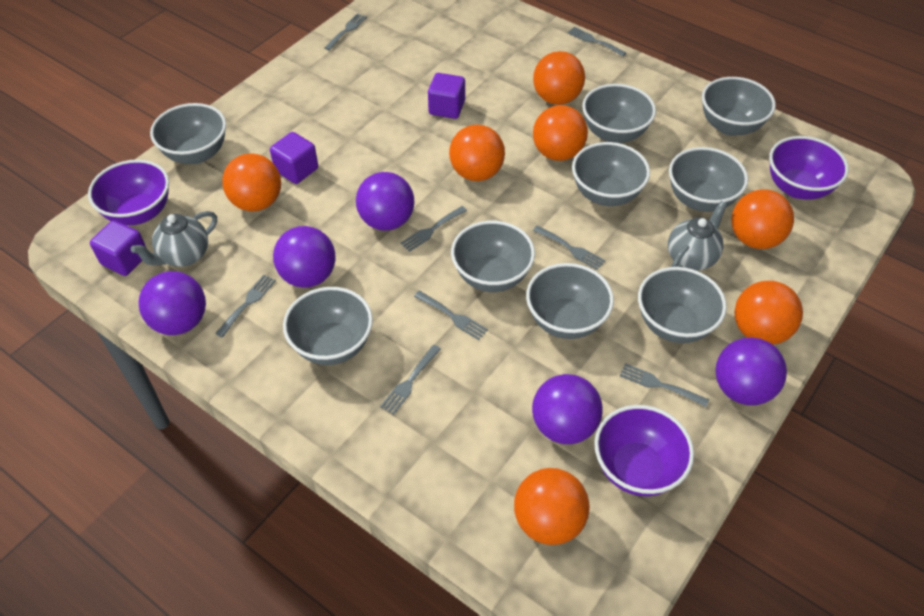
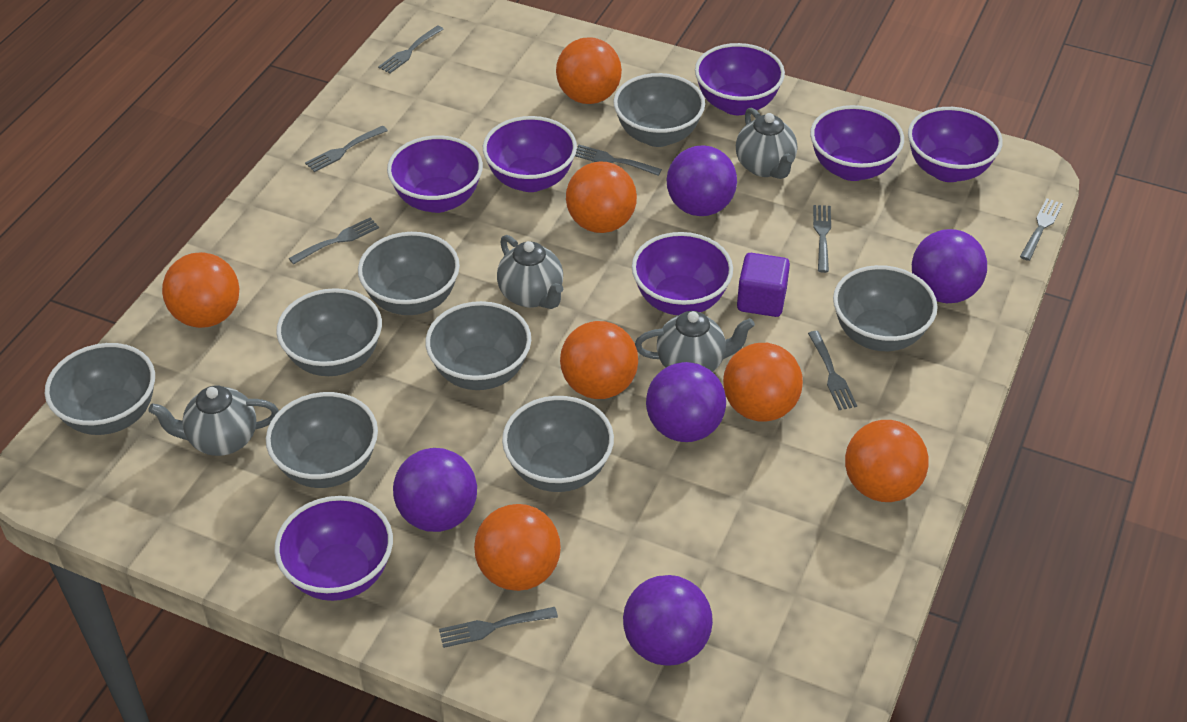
grey bowl: [150,103,226,164] [283,287,373,365] [451,221,535,292] [526,263,614,339] [572,142,650,206] [582,84,656,143] [638,267,727,343] [669,147,748,212] [702,77,776,136] = 9 -> [45,343,155,435] [266,392,378,488] [276,288,382,376] [358,232,460,315] [425,301,531,390] [502,396,614,492] [613,73,705,147] [833,265,938,351] = 8
grey teapot: [131,211,217,267] [668,201,727,271] = 2 -> [148,386,279,456] [497,235,563,309] [635,311,755,372] [736,107,797,179] = 4
purple bowl: [88,159,169,225] [594,405,694,496] [769,136,849,200] = 3 -> [274,496,393,601] [387,135,483,213] [483,116,577,192] [632,232,733,315] [695,43,785,115] [810,105,904,181] [908,107,1003,182] = 7
purple cube: [90,220,146,276] [270,132,318,184] [428,73,465,119] = 3 -> [737,253,790,317] = 1

